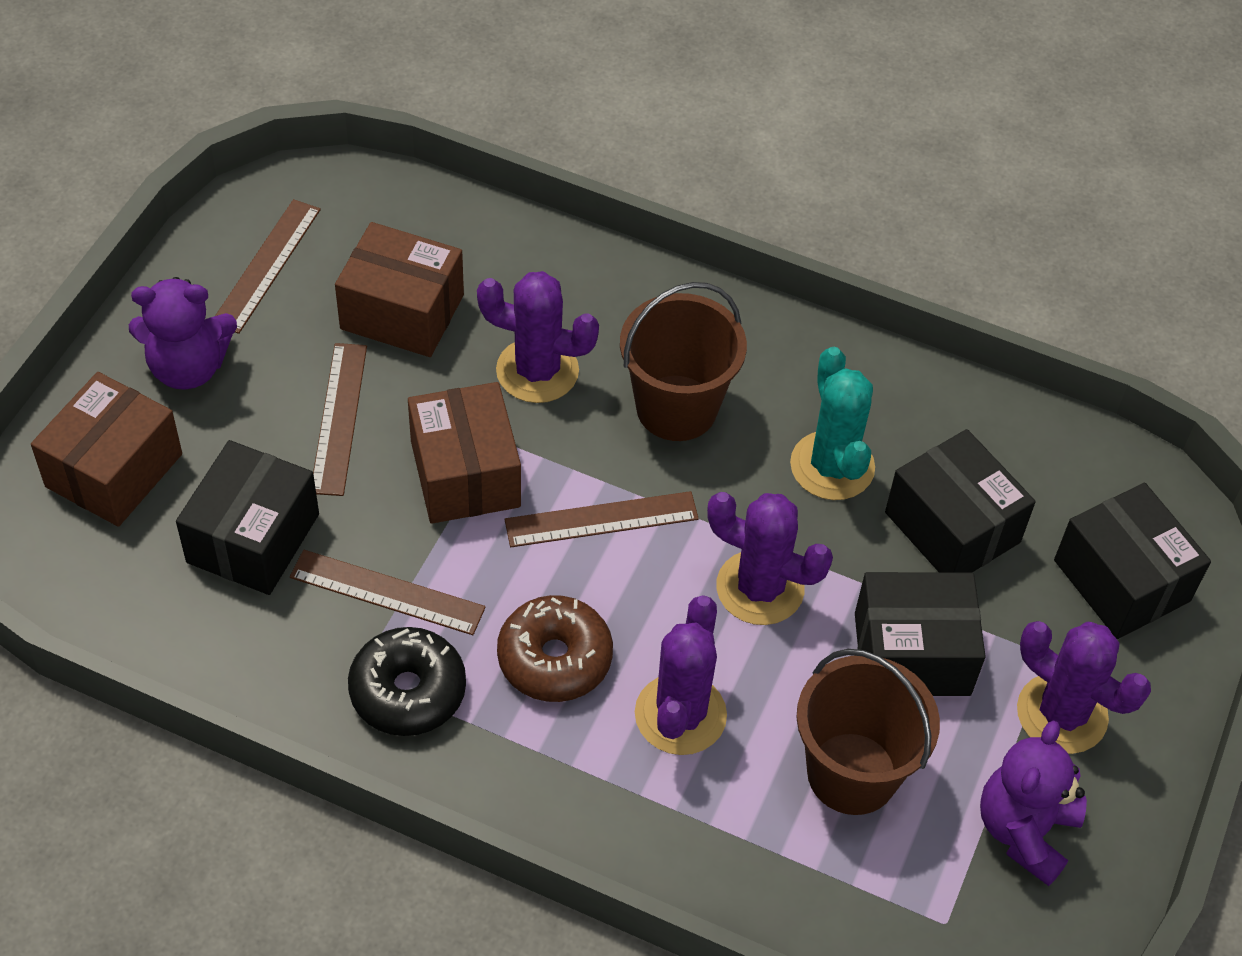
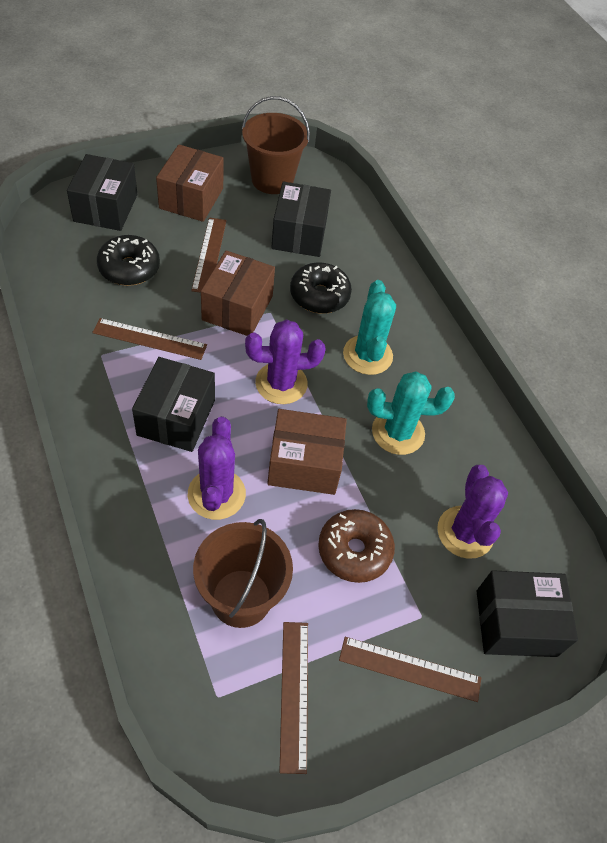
black donut: [348,627,466,736] = 1 -> [97,235,160,286] [290,263,352,314] = 2
purple cactus: [477,271,599,403] [635,595,727,755] [707,492,833,625] [1017,621,1151,754] = 4 -> [188,417,246,520] [245,320,326,404] [437,465,508,559] = 3
purple teddy bear: [129,277,237,390] [980,720,1087,886] = 2 -> none = 0
turquoise cactus: [790,347,875,500] = 1 -> [343,280,396,375] [367,371,455,455] = 2

